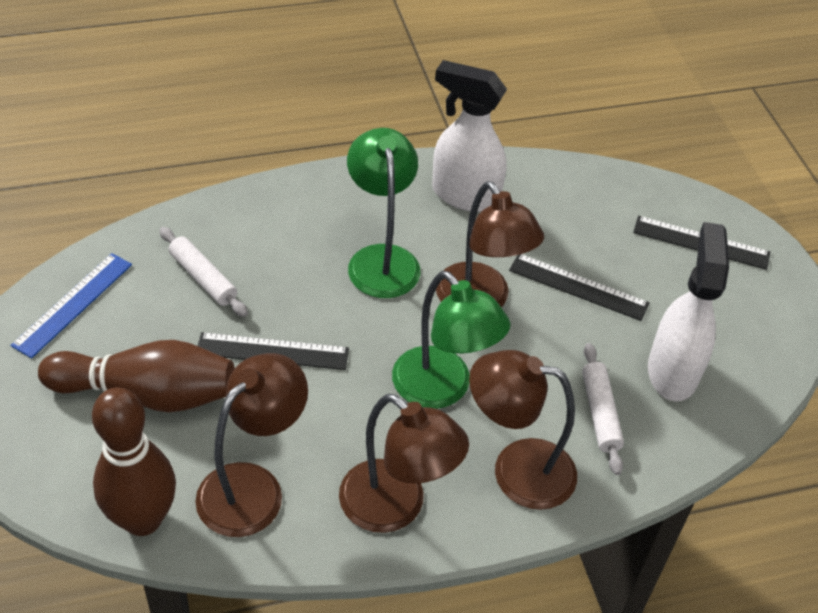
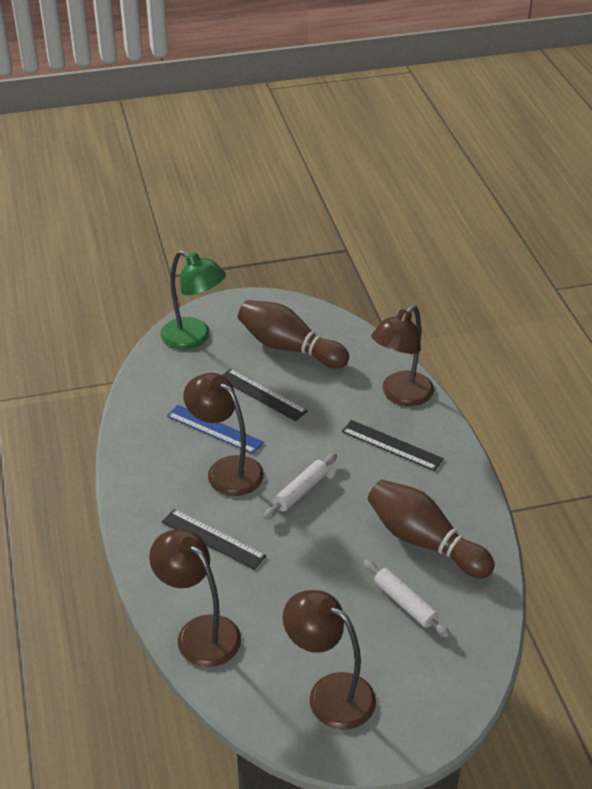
green lamp: [347,128,421,298] [392,271,510,409] = 2 -> [161,250,226,349] = 1
white spray bottle: [432,60,507,212] [648,222,729,401] = 2 -> none = 0

